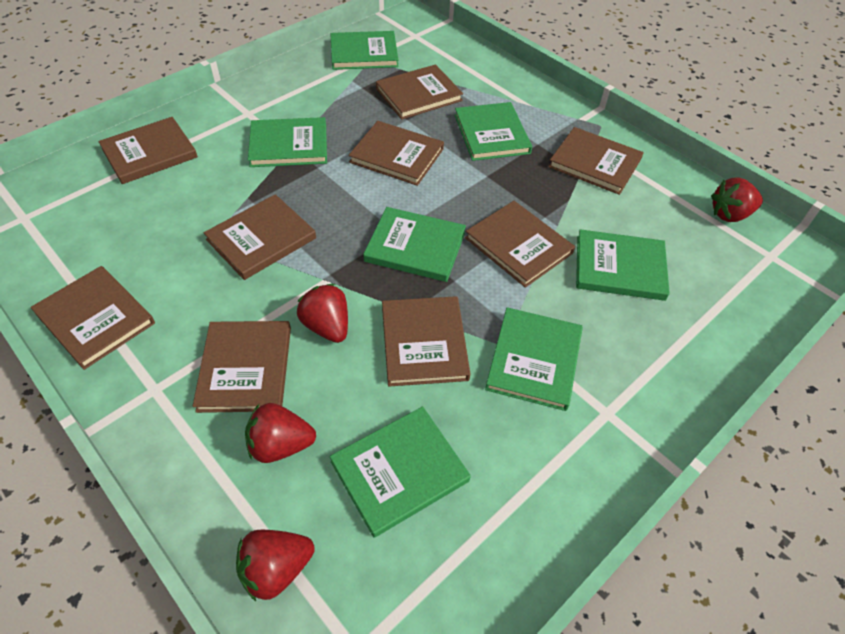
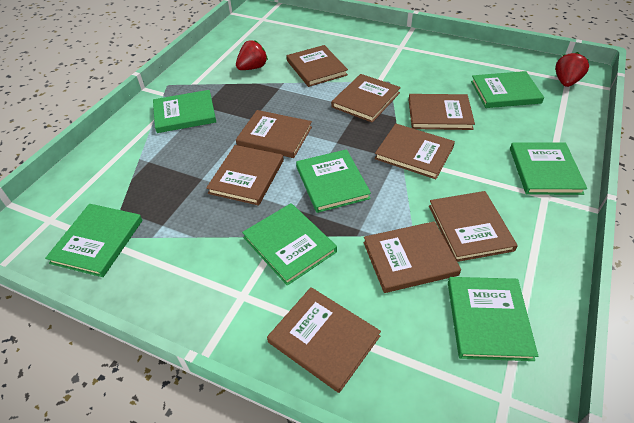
red strawberry: [236,530,315,601] [245,403,316,463] [297,284,348,343] [711,177,763,222] = 4 -> [236,40,268,70] [555,52,589,87] = 2

